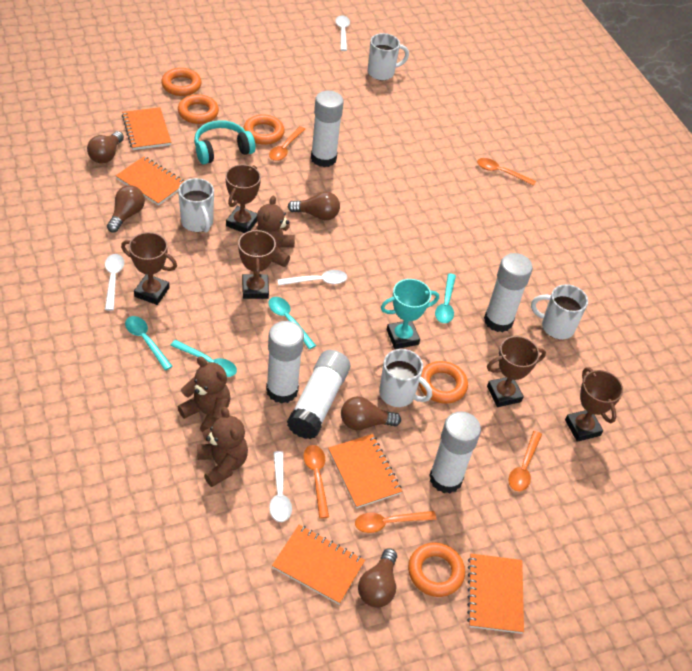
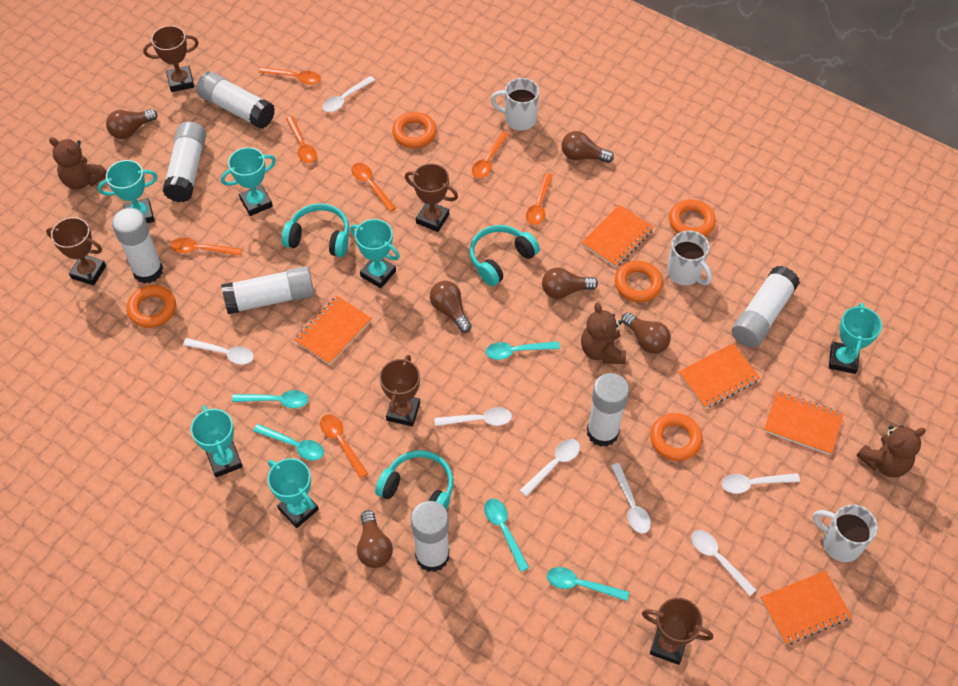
brown light bulb: [87,131,124,164] [107,185,145,232] [288,192,340,220] [341,396,401,430] [358,548,397,608] = 5 -> [106,109,157,139] [357,510,393,568] [430,281,472,333] [542,267,598,299] [562,131,614,163] [621,312,671,354] = 6
orange spoon: [269,126,305,161] [303,445,329,518] [355,511,436,533] [477,158,536,186] [509,431,542,492] = 5 -> [171,238,242,256] [259,67,321,85] [286,116,317,163] [320,414,368,478] [351,163,396,212] [472,131,509,178] [526,173,553,225] = 7
turquoise headphones: [194,120,255,164] = 1 -> [282,203,349,257] [375,450,454,510] [469,225,540,286] = 3
turquoise spoon: [125,316,173,370] [170,340,237,377] [269,297,316,349] [435,274,456,323] = 4 -> [232,390,309,408] [253,424,324,461] [484,499,529,572] [486,341,560,360] [547,567,629,601] = 5
turquoise trophy: [381,279,439,349] = 1 -> [98,160,158,223] [191,405,243,477] [221,147,276,216] [268,458,319,528] [350,219,400,288] [829,303,882,374] = 6
white glue stick: [266,321,304,404] [287,350,350,439] [311,91,344,167] [429,411,481,493] [484,253,533,332] = 5 -> [112,208,163,283] [162,121,206,202] [196,71,275,129] [221,266,314,315] [411,501,450,572] [587,373,629,447] [732,266,800,348] = 7
white mug: [178,178,214,232] [368,33,409,80] [379,349,432,407] [531,284,588,339] = 4 -> [491,78,540,131] [667,230,712,285] [813,504,878,562] = 3
white spoon: [105,254,124,311] [269,451,292,522] [277,270,347,286] [336,15,350,51] = 4 -> [183,338,254,365] [322,76,375,112] [434,407,512,426] [520,439,580,497] [611,463,651,534] [691,530,756,596] [722,473,800,494] = 7

